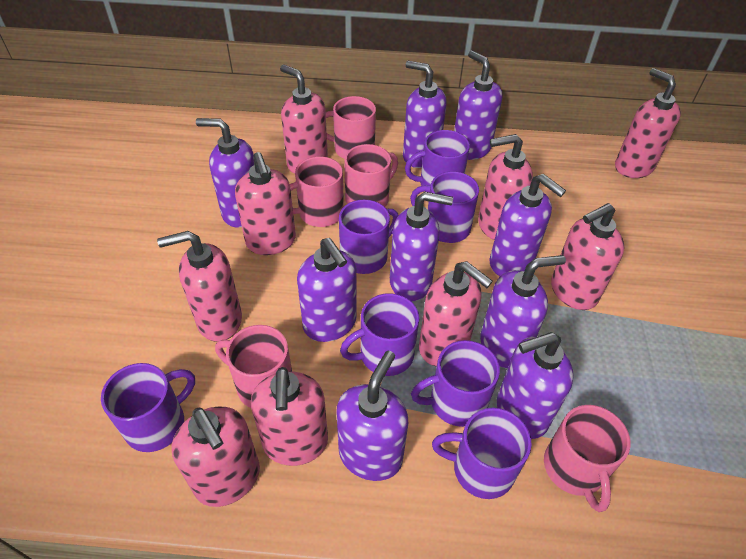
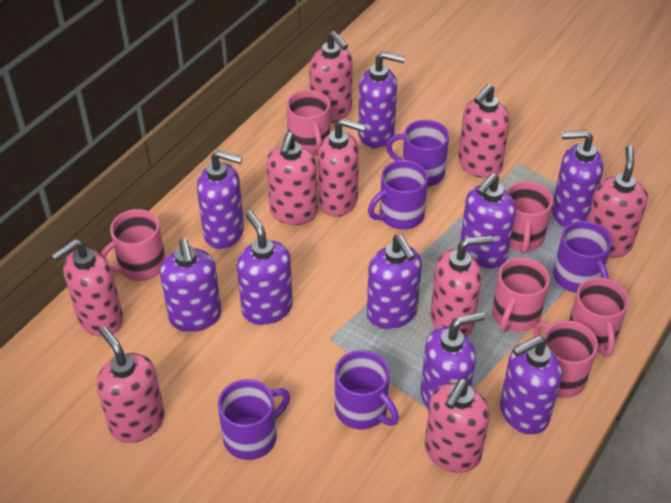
pink mug: [215,325,292,408] [290,157,344,227] [326,96,376,159] [344,144,398,207] [544,405,631,512] = 5 -> [100,209,166,281] [286,90,330,155] [492,257,550,332] [506,181,553,254] [533,320,598,398] [569,277,629,357] = 6
purple mug: [101,363,195,452] [339,200,398,274] [340,293,419,376] [405,130,470,192] [410,172,479,243] [411,340,500,427] [432,408,532,499] = 7 -> [218,379,290,460] [335,350,399,429] [368,160,428,229] [386,120,449,187] [553,221,612,293] = 5

